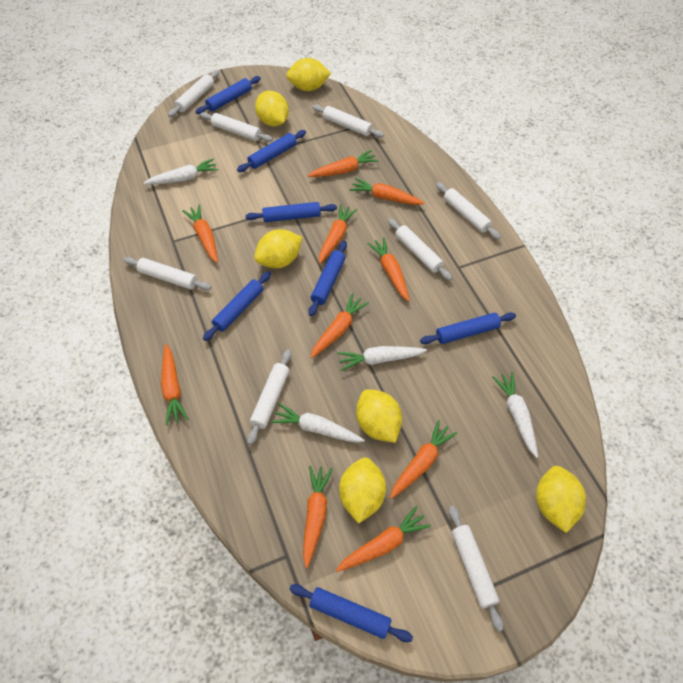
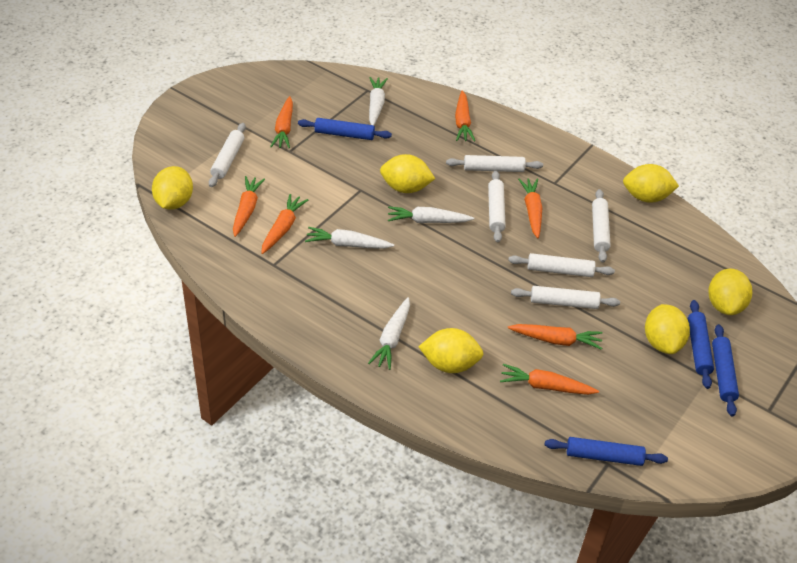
blue rolling pin: [195,76,261,114] [203,271,271,341] [237,130,306,172] [245,202,337,222] [290,584,413,642] [308,241,347,316] [420,312,516,344] = 7 -> [298,118,392,140] [545,437,668,466] [688,300,714,389] [712,324,739,417] = 4
orange carrot: [161,344,189,425] [182,204,218,263] [303,465,333,568] [308,150,379,177] [311,293,369,358] [319,204,358,264] [336,506,431,572] [350,178,425,205] [367,237,410,301] [390,420,457,499] = 10 -> [233,176,265,237] [261,194,308,254] [270,96,293,149] [455,91,475,142] [500,364,599,395] [508,324,603,350] [518,179,542,238] = 7
white rolling pin: [123,257,211,291] [168,70,219,117] [200,112,273,142] [247,350,291,445] [312,104,384,138] [388,219,452,281] [436,182,501,239] [449,506,503,632] = 8 -> [209,123,246,187] [446,155,543,172] [488,171,506,243] [508,253,615,277] [511,286,620,309] [592,189,611,263] = 6

